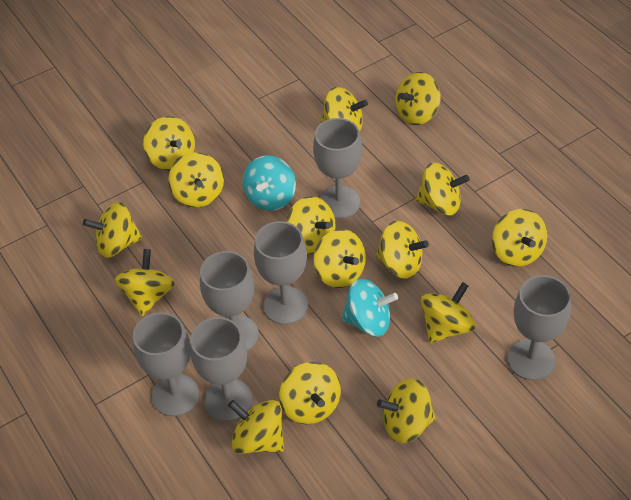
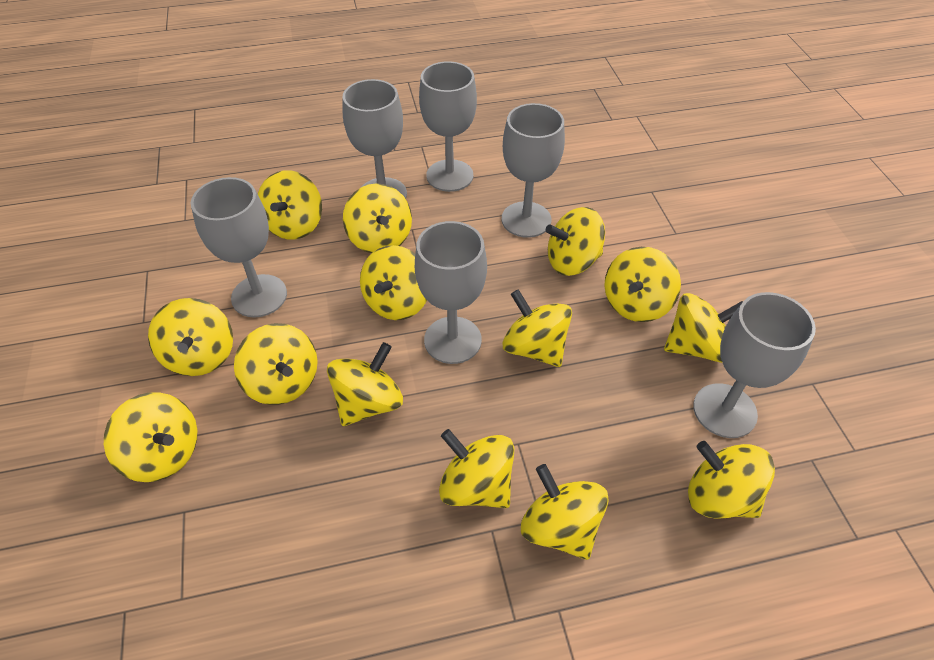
turquoise spinning top: [243,155,296,211] [341,279,398,337] = 2 -> none = 0
yellow spinning top: [83,202,142,258] [115,249,175,317] [143,116,195,171] [168,152,224,208] [228,400,284,454] [279,362,341,424] [286,196,336,254] [313,229,366,288] [321,87,368,132] [376,221,429,279] [377,378,436,444] [395,72,441,125] [415,162,470,215] [421,282,475,343] [492,209,547,267] = 15 -> [104,392,197,482] [148,298,233,376] [234,323,318,405] [258,170,322,240] [327,342,403,426] [343,183,412,253] [360,245,427,320] [439,429,514,508] [502,289,572,367] [521,464,609,560] [546,207,605,276] [604,247,681,322] [664,293,743,363] [688,441,775,519] = 14

